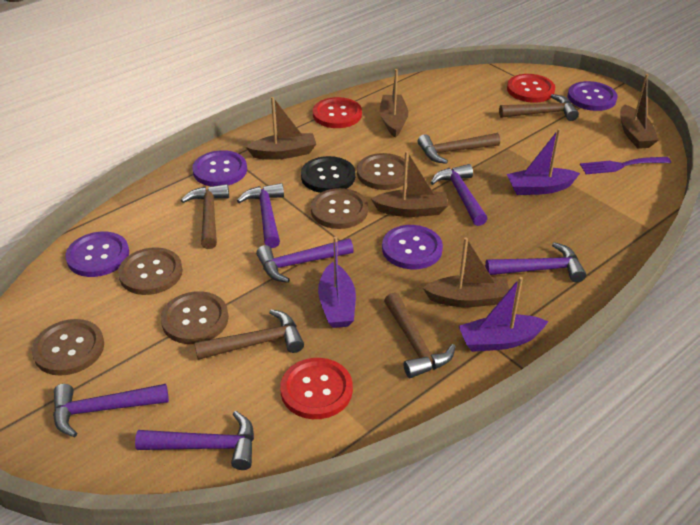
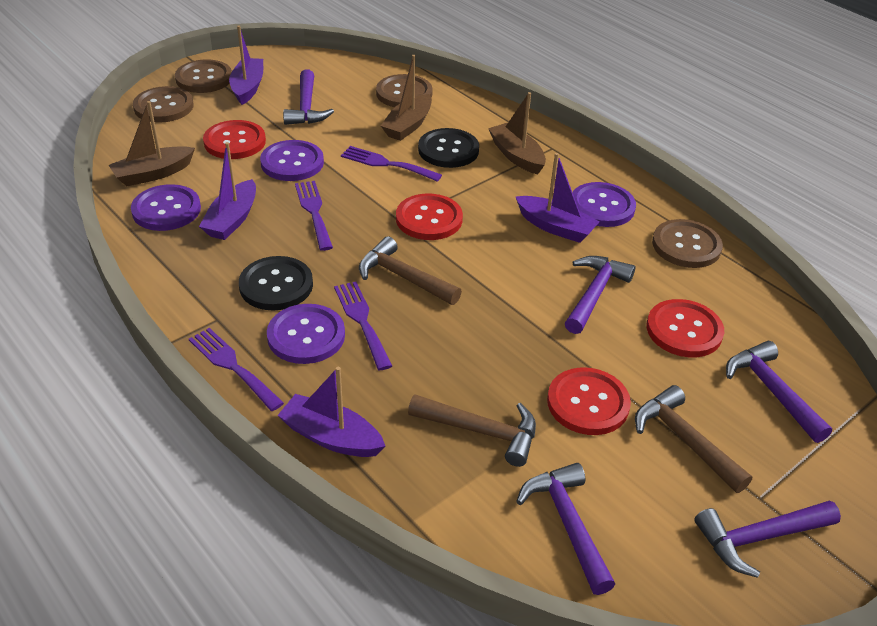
black button: [301,156,355,193] = 1 -> [239,256,313,311] [418,128,479,168] = 2
brown boat: [246,97,316,160] [371,151,448,217] [380,69,408,138] [423,237,509,307] [620,74,659,149] = 5 -> [109,101,195,186] [381,55,432,141] [488,92,546,174] = 3
brown button: [32,319,104,376] [118,247,183,295] [161,291,229,344] [311,188,368,229] [357,153,408,190] = 5 -> [133,86,194,123] [175,59,232,93] [376,74,433,107] [652,219,723,268] = 4
brown hammer: [181,184,229,249] [194,309,304,360] [384,292,456,378] [418,133,500,164] [499,94,579,121] = 5 -> [359,236,462,305] [408,394,536,467] [635,385,752,493] = 3
purple boat: [318,237,356,328] [459,277,549,352] [507,129,580,195] = 3 -> [199,142,256,240] [229,25,263,105] [277,367,385,457] [515,153,599,243] = 4
purple fork: [580,157,671,174] = 1 -> [189,328,284,411] [295,181,333,251] [334,282,392,370] [341,146,442,182] = 4
purple hammer: [53,384,169,437] [135,411,254,470] [237,183,284,248] [256,238,354,283] [430,164,488,226] [485,242,586,282] = 6 -> [283,69,334,125] [516,463,615,595] [565,256,636,334] [694,500,841,578] [726,341,832,443] = 5
red button: [280,358,353,419] [313,97,362,128] [507,74,555,103] = 3 -> [203,120,266,159] [396,194,463,240] [547,367,631,435] [646,299,724,357] = 4

